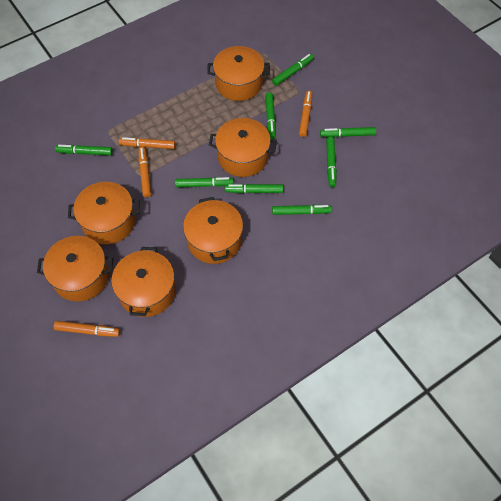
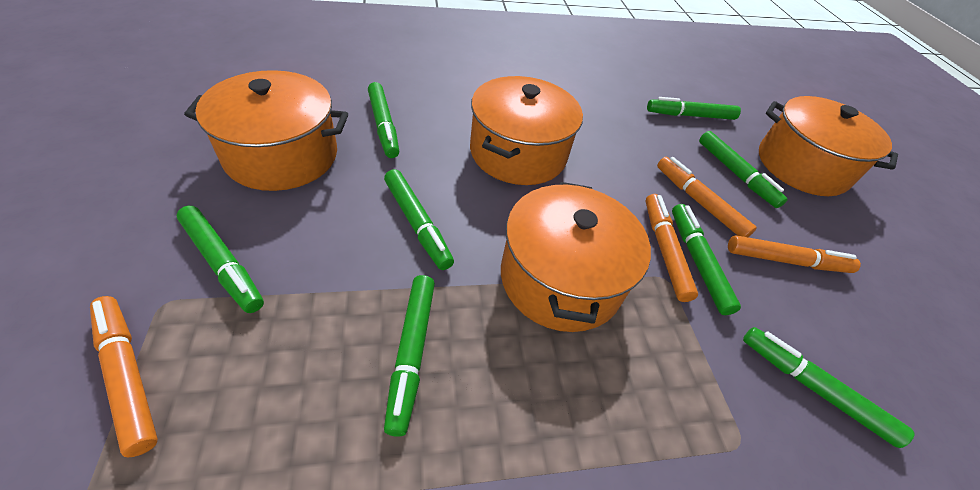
orange pot: [37,236,113,301] [68,182,140,244] [111,247,176,317] [183,197,243,264] [207,46,270,101] [209,118,277,177] = 6 -> [184,70,348,191] [470,76,583,185] [501,182,651,332] [759,96,898,196] = 4

